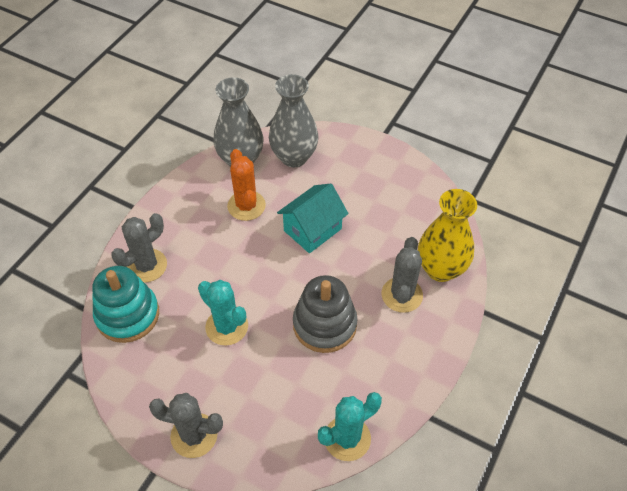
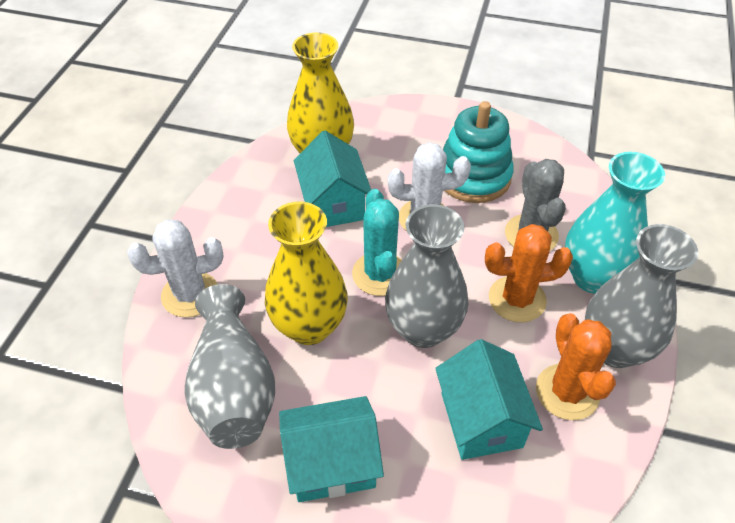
grey cactus: [111,213,167,283] [149,393,223,458] [382,237,423,313] = 3 -> [505,159,566,250] = 1
grey stacking toy: [293,275,358,353] = 1 -> none = 0
grey vase: [213,77,263,167] [269,74,319,167] = 2 -> [184,284,275,449] [385,204,468,348] [585,224,698,368] = 3
orange cactus: [227,149,266,221] = 1 -> [485,224,573,322] [536,313,616,420] = 2
turquoise cactus: [198,280,248,346] [318,392,382,461] = 2 -> [352,189,402,296] = 1
turquoise house: [277,183,349,253] = 1 -> [279,396,384,502] [294,131,371,227] [435,339,543,460] = 3
turquoise vase: none = 0 -> [565,152,665,294] = 1
white cactus: none = 0 -> [127,219,224,317] [388,142,471,231] = 2
yellow vase: [418,189,477,282] = 1 -> [265,201,348,345] [287,32,354,153] = 2

